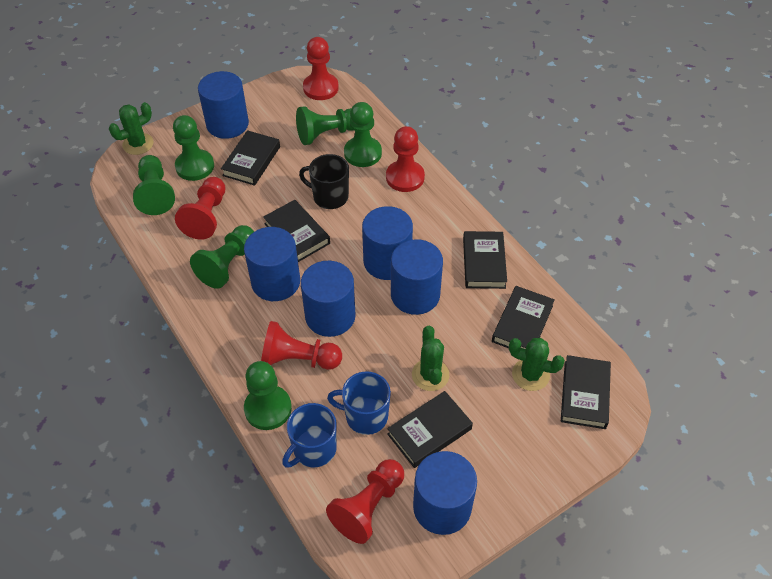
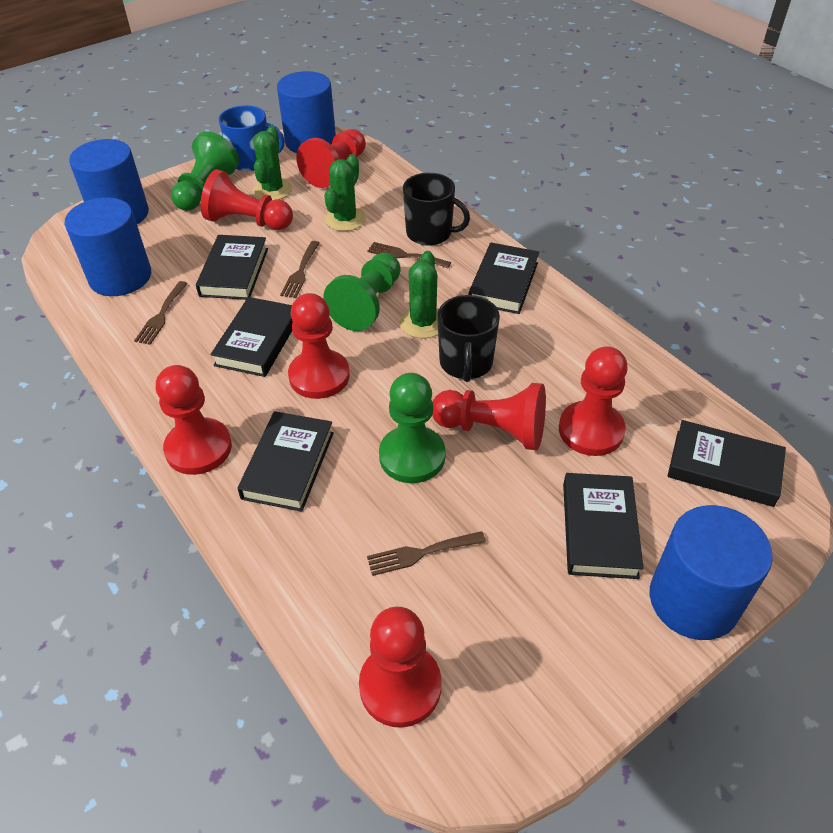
black mug: [299,154,349,209] = 1 -> [403,173,470,246] [437,295,500,382] = 2
blue cylinder: [198,71,249,139] [244,227,300,301] [301,261,356,337] [362,206,413,280] [391,239,443,315] [413,451,477,535] = 6 -> [65,197,151,296] [69,139,149,224] [277,71,336,153] [650,505,773,640] = 4
blue mug: [282,403,337,468] [327,371,391,435] = 2 -> [219,105,285,172] = 1
brown fork: none = 0 -> [134,281,188,345] [280,241,320,298] [367,242,451,268] [367,531,486,576] = 4
green pawn: [133,155,175,215] [173,115,214,181] [190,225,254,289] [244,361,292,430] [296,106,353,145] [344,102,382,167] = 6 -> [171,131,239,211] [323,253,401,331] [379,373,446,483] = 3
red pawn: [175,177,225,240] [261,321,342,370] [303,37,339,100] [326,459,404,544] [386,126,425,192] = 5 -> [156,365,232,475] [201,169,293,230] [288,293,350,399] [296,129,366,188] [359,607,442,728] [432,383,546,450] [559,346,628,456] = 7

